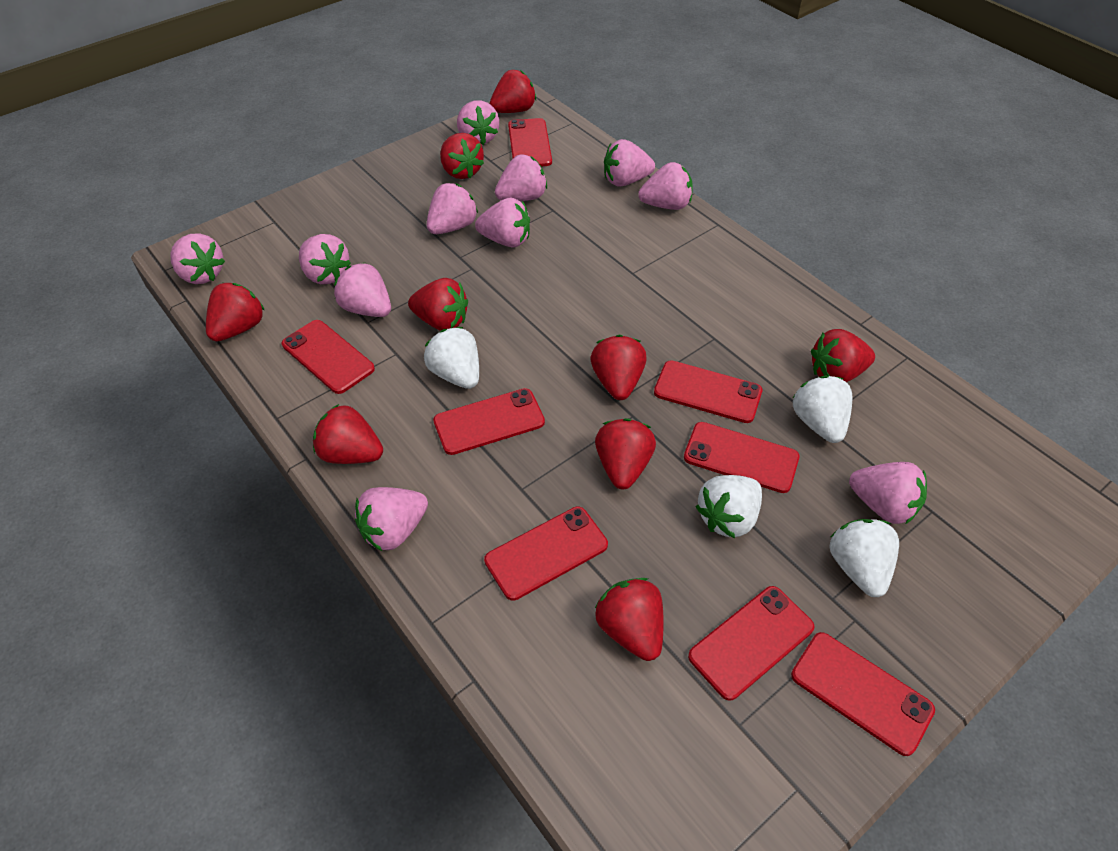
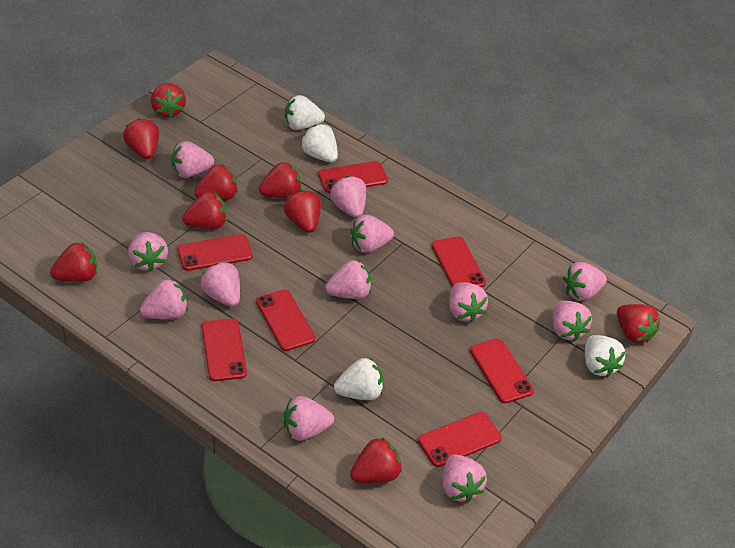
pink strawberry: [170,233,225,284] [299,234,351,284] [334,263,391,317] [355,487,428,551] [427,183,478,234] [457,100,499,145] [475,198,530,247] [495,154,547,201] [604,139,655,187] [638,162,693,210] [849,462,927,524] = 11 -> [128,232,168,272] [140,279,188,319] [172,141,214,178] [201,262,240,307] [284,396,334,441] [325,260,371,299] [330,176,366,218] [350,215,394,253] [442,454,487,503] [449,282,488,323] [552,301,592,342] [563,262,607,301] = 12
red phone: [282,320,375,394] [433,388,545,455] [484,507,608,601] [508,118,552,166] [654,360,762,423] [684,422,799,493] [688,586,814,701] [791,632,935,756] = 8 -> [177,234,253,271] [202,319,247,381] [256,289,315,351] [318,161,388,193] [418,412,502,467] [432,236,486,288] [470,338,534,403] = 7

